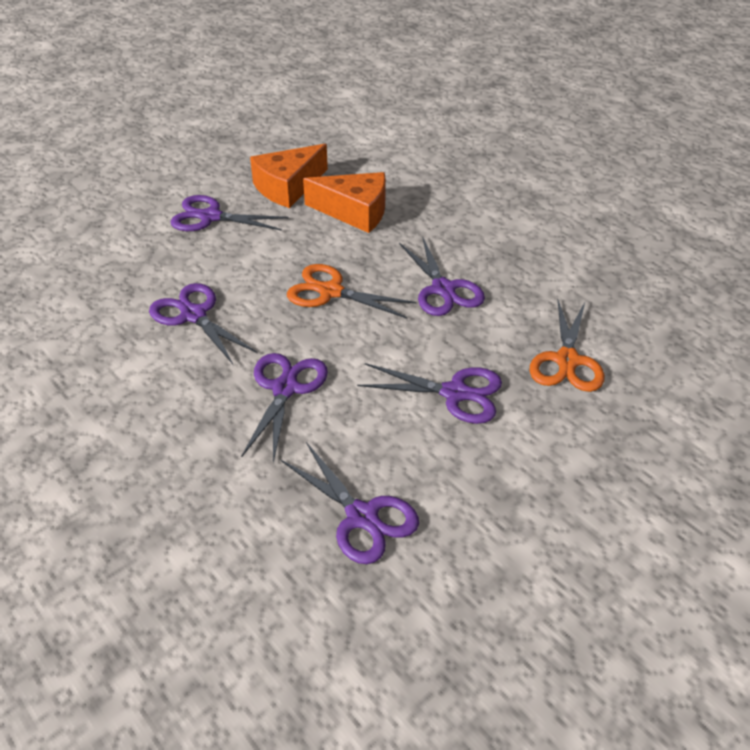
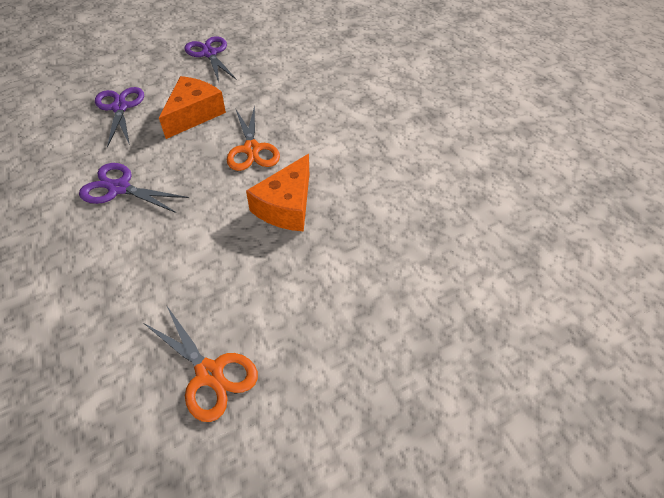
purple scissors: [149,283,257,364] [170,195,289,231] [241,353,328,463] [280,442,419,564] [357,363,502,424] [399,236,485,316] = 6 -> [79,163,189,213] [95,87,144,148] [185,36,236,82] = 3

